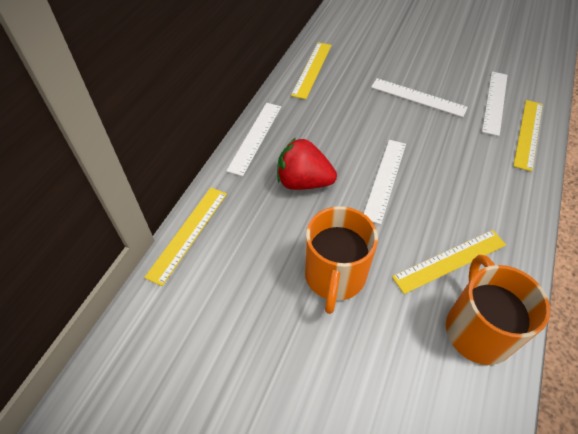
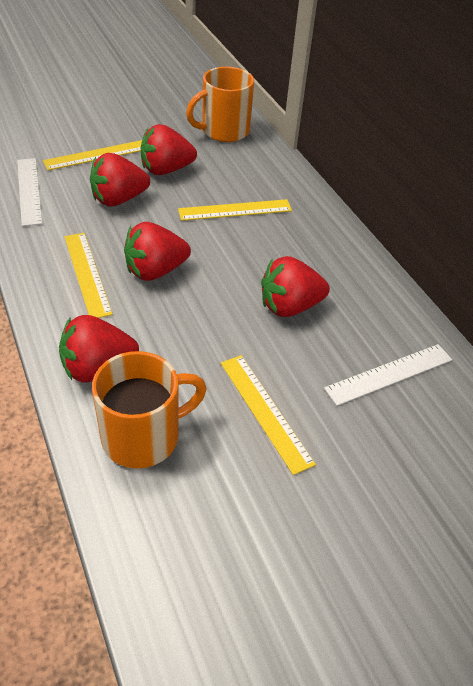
red strawberry: [277,138,337,190] = 1 -> [59,315,139,382] [90,153,150,207] [124,222,191,281] [141,124,197,175] [261,256,330,317] = 5
white ruler: [226,103,281,176] [364,140,406,224] [371,78,468,117] [482,72,508,136] = 4 -> [17,158,42,226] [324,344,452,406] = 2

